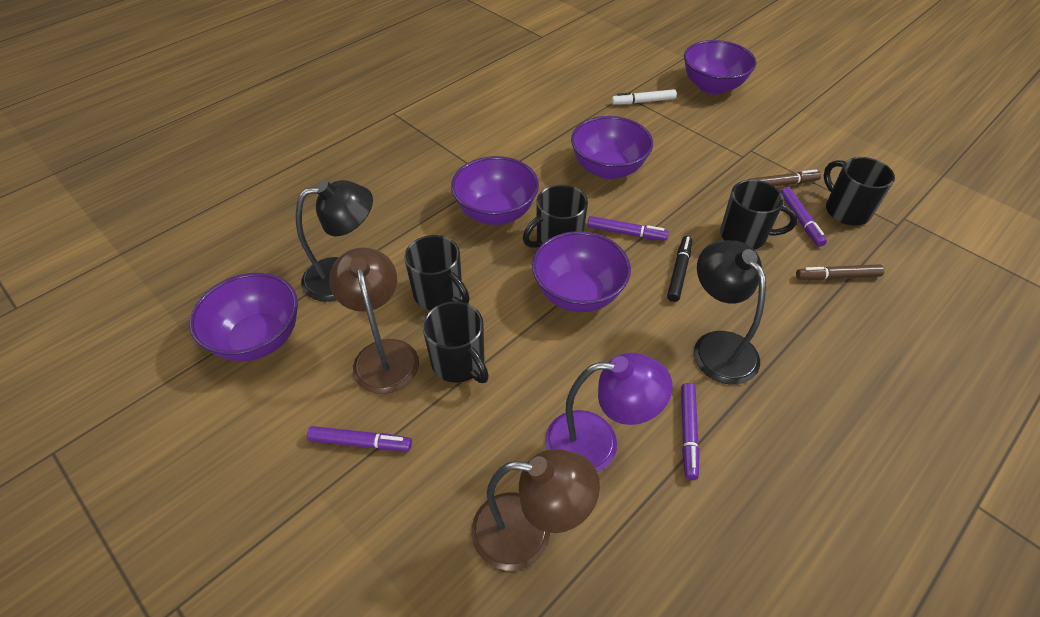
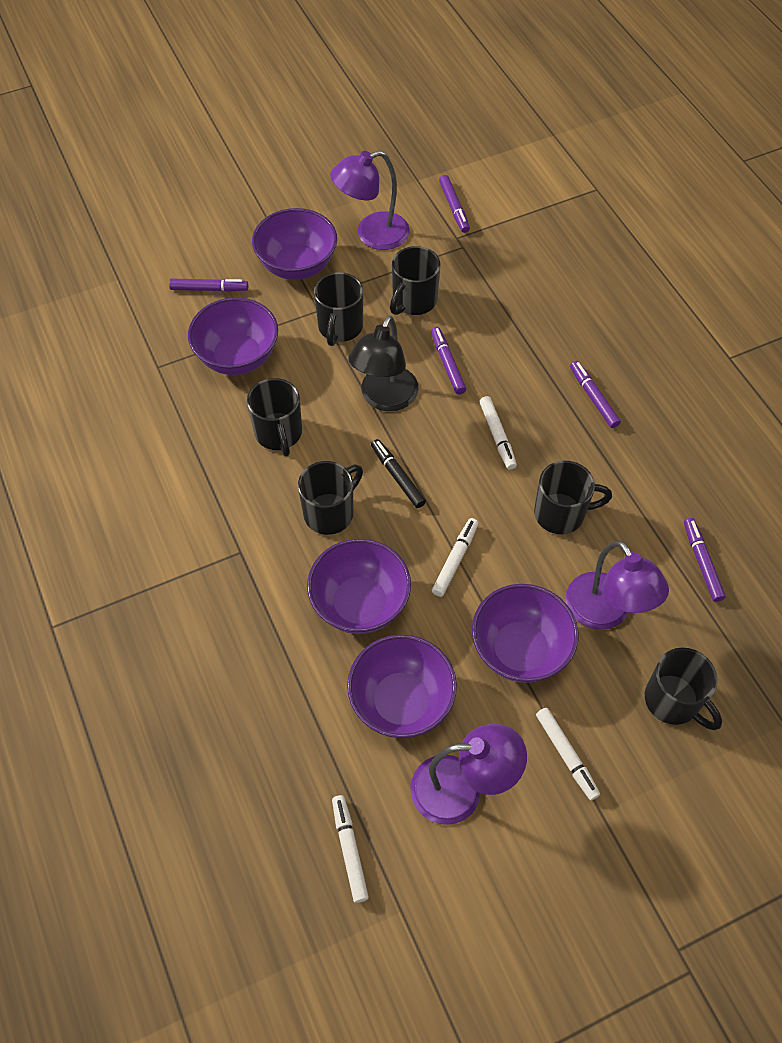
black lamp: [296,180,373,302] [694,241,766,385] = 2 -> [348,315,418,411] = 1
black mug: [404,235,470,310] [423,301,489,383] [523,185,588,248] [720,179,798,250] [824,157,895,226] = 5 -> [247,378,302,456] [298,461,363,535] [314,272,363,346] [390,246,440,315] [534,461,612,534] [645,648,722,730] = 6
brown lamp: [329,248,419,394] [471,449,600,570] = 2 -> none = 0
brown marker: [748,169,821,186] [796,264,884,280] = 2 -> none = 0
purple lamp: [545,353,673,472] = 1 -> [330,151,410,250] [410,724,527,825] [566,541,669,630] = 3
purple marker: [307,426,412,451] [587,216,669,241] [681,383,700,480] [780,187,827,247] = 4 -> [169,279,248,292] [431,327,466,395] [439,175,470,233] [570,361,621,428] [684,518,726,602] = 5
white marker: [612,89,677,105] = 1 -> [332,795,369,903] [432,518,478,597] [480,396,517,470] [536,708,600,801] = 4

